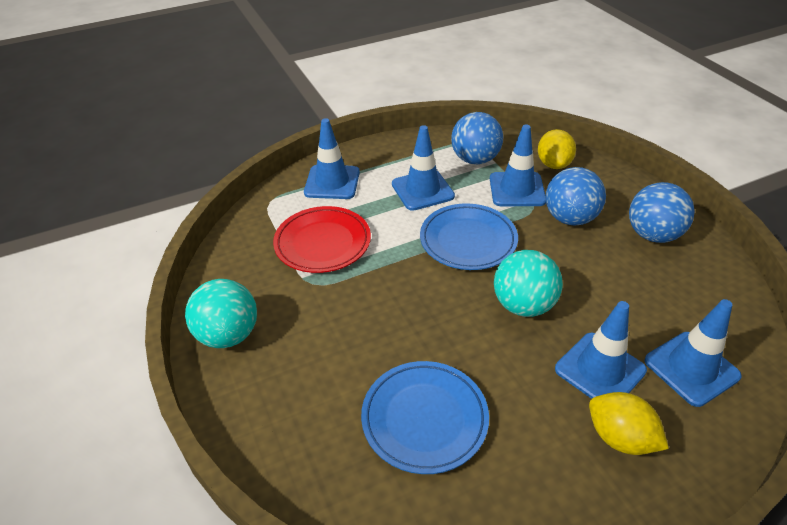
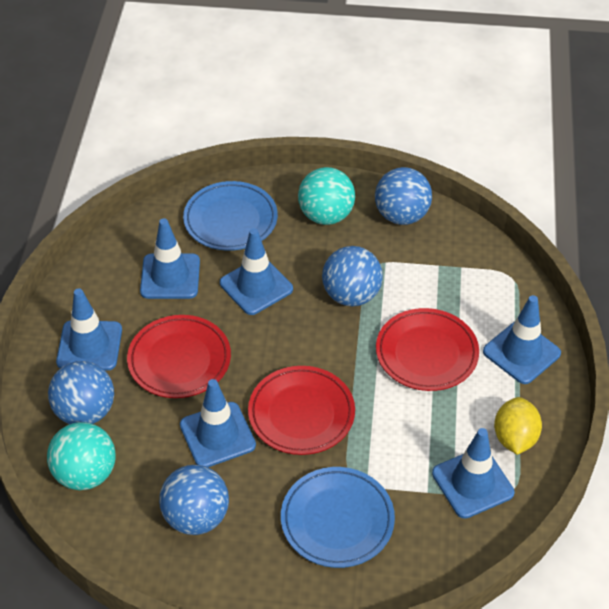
blue ball: [451,112,503,164] [546,167,606,225] [629,182,695,243] = 3 -> [48,361,114,424] [159,465,229,535] [322,246,383,306] [375,167,432,225] = 4
blue traffic cone: [304,118,360,199] [392,125,455,211] [490,125,546,206] [555,301,647,399] [644,299,742,407] = 5 -> [56,288,122,371] [140,218,200,299] [180,379,256,467] [220,228,293,315] [432,428,515,519] [483,295,561,384] = 6
red plate: [273,206,371,273] = 1 -> [127,315,231,398] [248,366,355,455] [376,308,479,391] = 3
yellow lemon: [538,129,576,169] [589,392,669,455] = 2 -> [494,397,542,455] = 1

